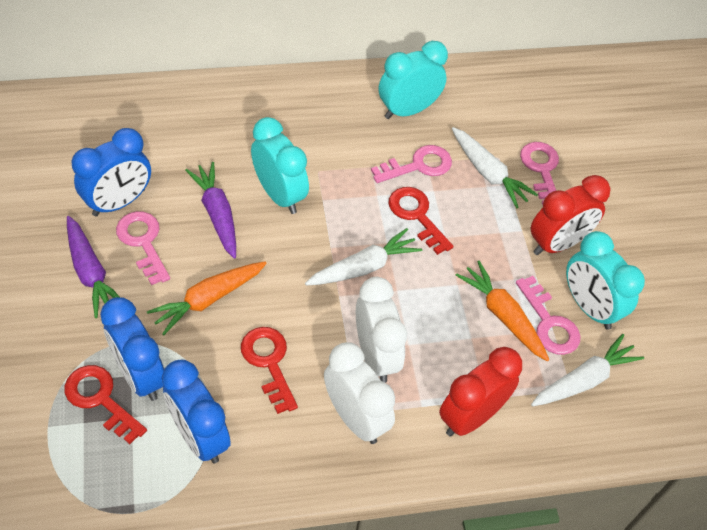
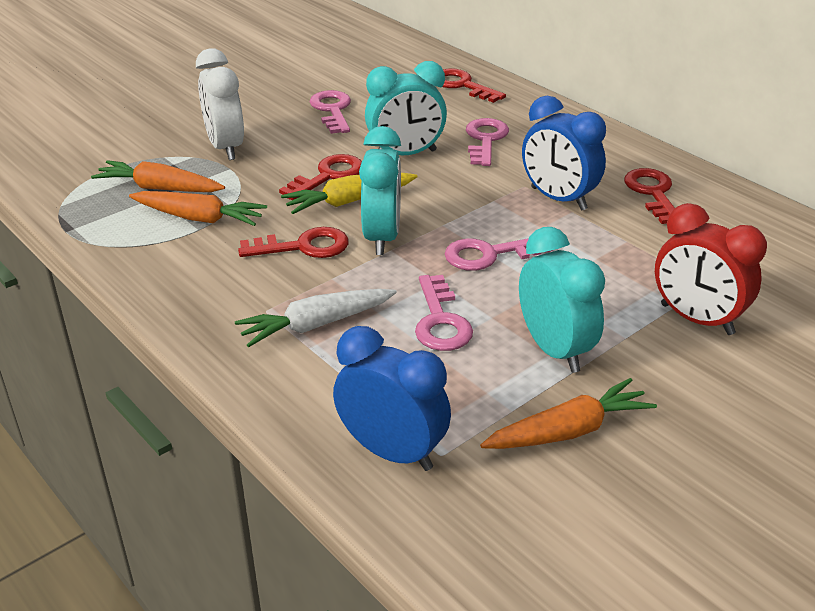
blue clock: [72,128,151,217] [100,297,164,401] [162,360,231,463] = 3 -> [333,326,451,471] [522,96,606,211] = 2
orange carrot: [147,261,267,335] [456,261,549,361] = 2 -> [91,160,225,192] [129,191,267,226] [480,378,657,449] = 3
purple carrot: [67,216,119,318] [185,162,236,259] = 2 -> none = 0
red clock: [439,347,522,437] [531,175,611,255] = 2 -> [655,203,767,335] = 1
red key: [64,365,147,444] [241,327,298,414] [388,187,453,255] = 3 -> [238,227,349,258] [279,154,362,200] [443,69,506,103] [624,168,675,224] = 4
white carrot: [305,228,422,285] [452,127,538,208] [531,334,644,406] = 3 -> [235,289,397,347] = 1
white clock: [324,342,395,444] [356,277,407,383] = 2 -> [196,48,244,160] = 1
yellow carrot: none = 0 -> [281,173,418,214] = 1

